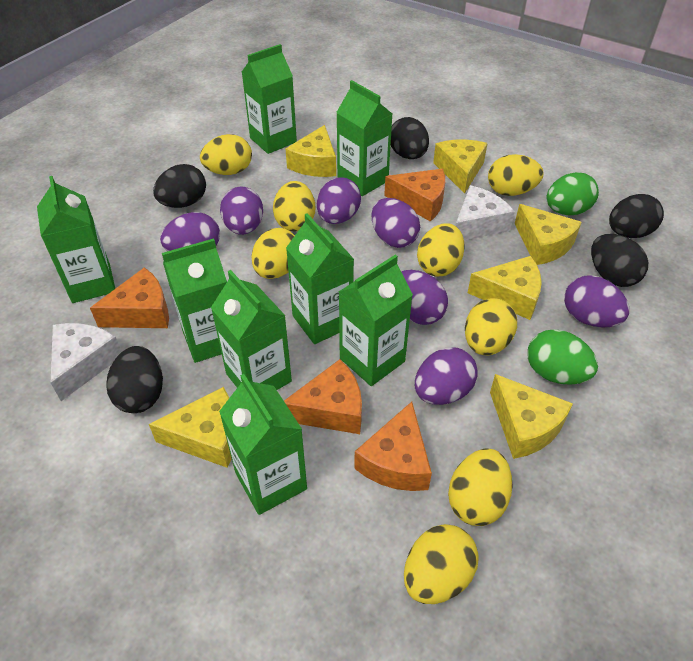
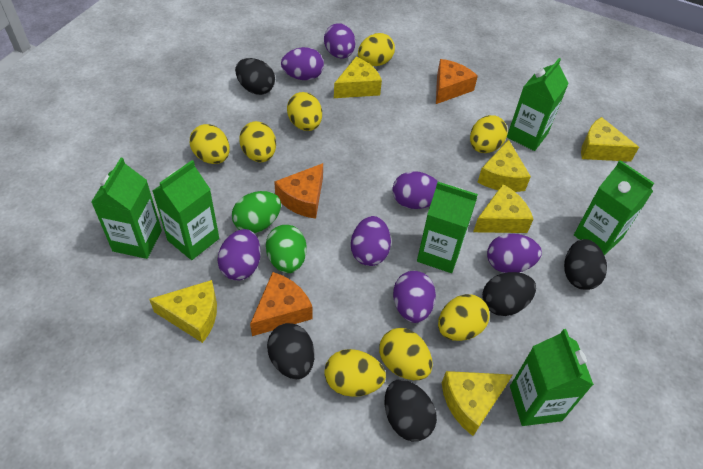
green carton: [37,176,115,303] [162,238,227,363] [211,270,292,390] [219,374,307,515] [242,44,297,154] [286,213,354,344] [336,80,392,196] [339,255,413,386] = 8 -> [92,158,162,259] [153,160,219,260] [417,182,478,273] [507,58,569,151] [510,329,594,426] [574,160,654,255] = 6
orange cheese: [90,267,169,328] [284,359,362,434] [354,402,432,491] [384,169,445,222] = 4 -> [250,272,312,336] [274,163,323,219] [436,59,478,104] = 3
white cheese: [51,323,122,401] [456,185,515,240] = 2 -> none = 0

